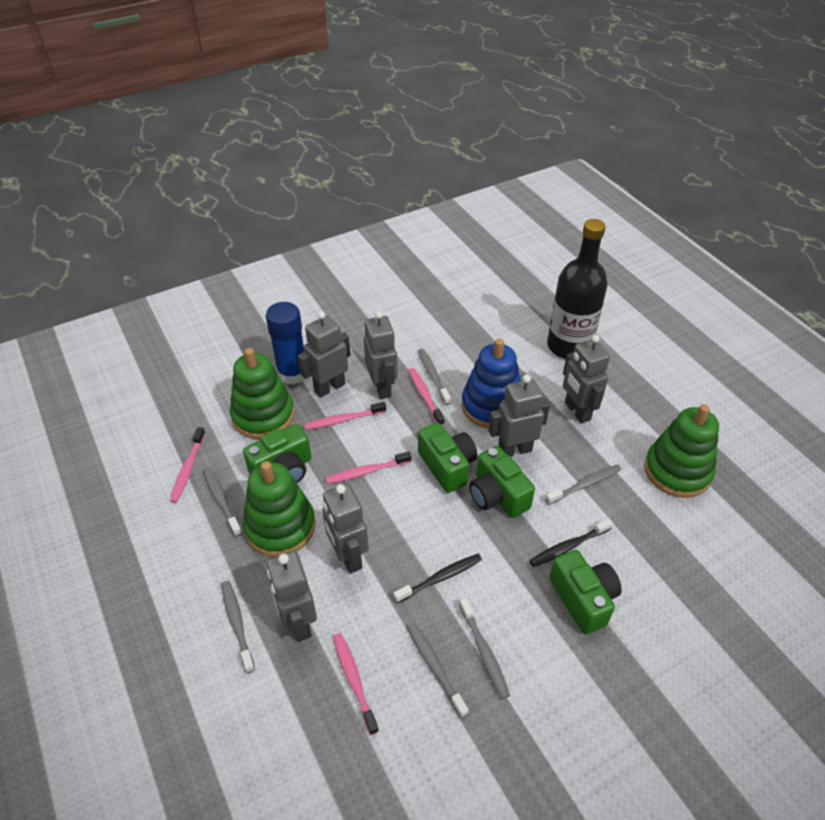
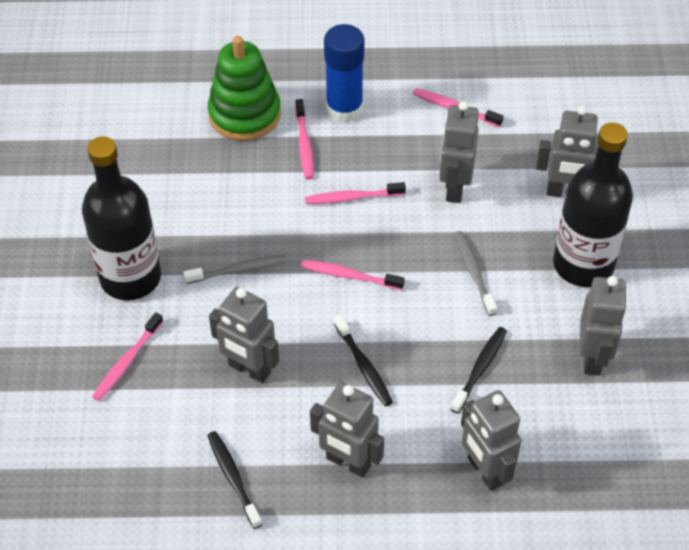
black bottle: [547,219,608,359] = 1 -> [82,137,161,300] [553,123,633,287] = 2
black toothbrush: [393,554,482,603] [529,518,613,567] = 2 -> [207,431,263,529] [334,315,393,406] [451,327,507,413] = 3
blue stacking toy: [461,338,521,429] = 1 -> none = 0
green camera: [243,424,311,483] [418,423,478,493] [469,446,535,518] [549,550,622,635] = 4 -> none = 0
green stacking toy: [230,348,294,439] [243,461,315,557] [644,404,719,498] = 3 -> [208,36,281,141] = 1
grey toothbrush: [203,467,242,537] [221,581,255,673] [407,622,469,718] [418,349,451,405] [459,598,510,699] [545,464,622,505] = 6 -> [183,254,288,284] [454,231,497,316] = 2

